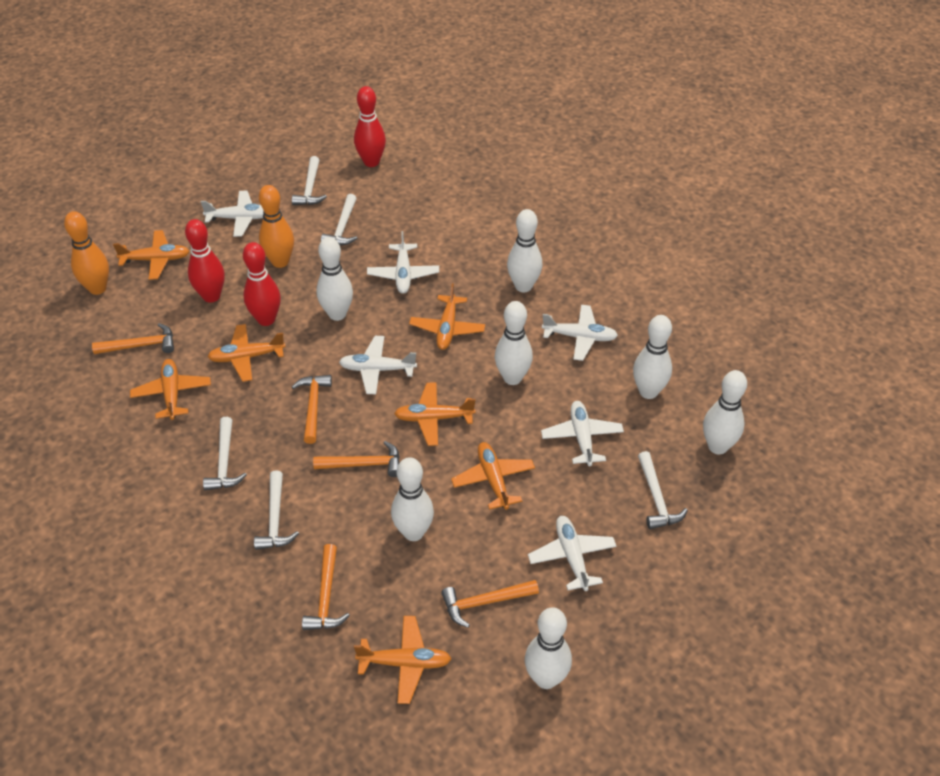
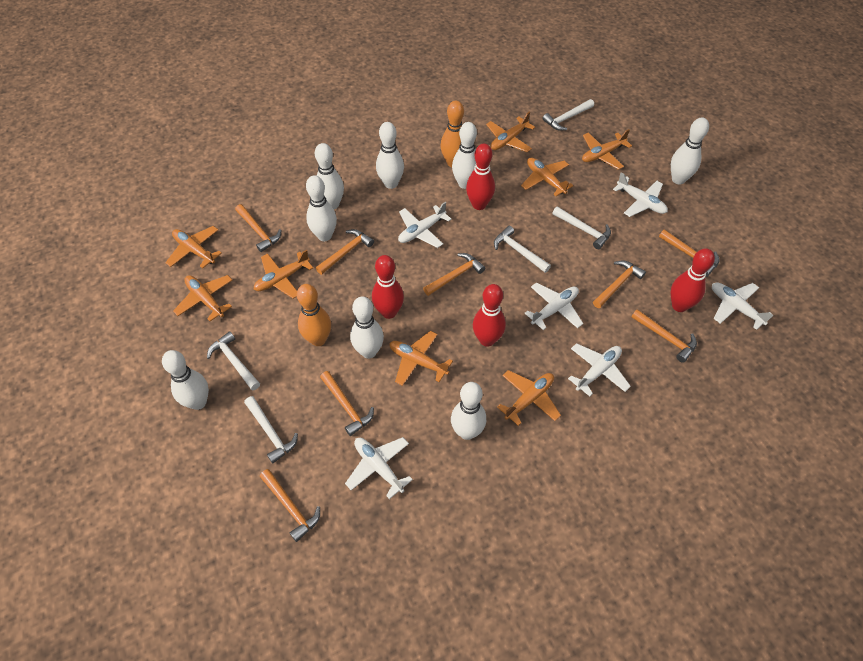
orange hammer: [92,323,174,354] [292,375,332,444] [302,544,350,630] [313,441,400,477] [441,580,539,628] = 5 -> [235,204,281,252] [260,469,320,542] [316,229,374,275] [320,371,374,436] [423,253,485,296] [593,261,646,308] [631,309,697,363] [659,229,720,277] = 8
orange plane: [113,230,189,280] [130,359,211,420] [208,324,286,382] [354,616,451,704] [394,382,475,446] [409,283,485,350] [451,442,535,510] = 7 -> [165,226,222,268] [173,275,232,321] [253,250,313,299] [389,331,453,386] [486,111,535,152] [497,370,561,426] [521,158,574,196] [582,129,632,170] = 8
red bowling pin: [185,219,225,303] [243,242,281,326] [354,86,386,167] = 3 -> [372,255,404,319] [466,144,495,210] [473,284,506,347] [671,248,715,312] = 4
white bowling pin: [317,237,353,321] [391,457,434,541] [495,301,533,385] [507,209,543,292] [525,607,572,689] [633,315,672,399] [703,370,747,454] = 7 -> [162,350,209,410] [306,175,337,241] [315,143,344,209] [350,296,384,358] [376,122,404,189] [451,382,486,440] [452,122,477,189] [671,118,709,184] = 8

